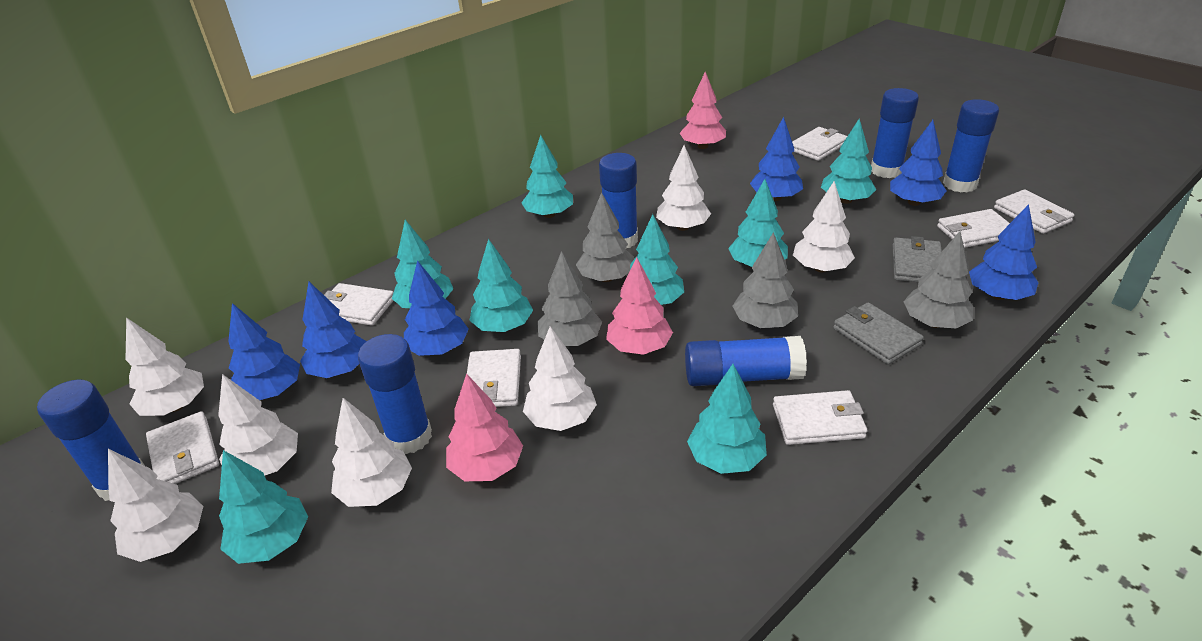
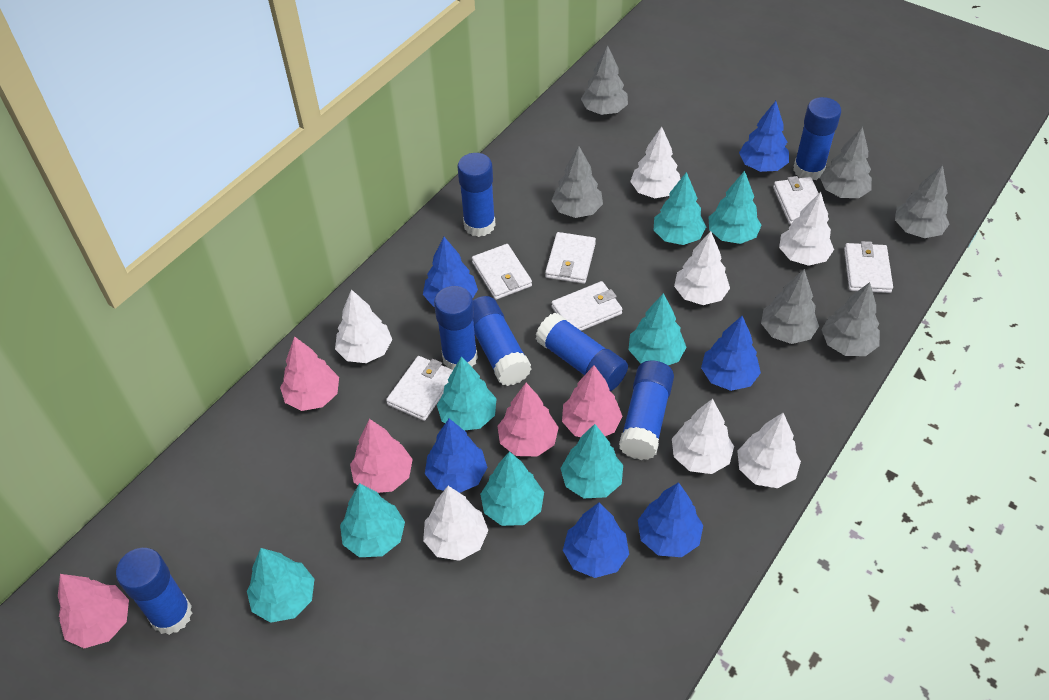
blue glue stick: [37,380,145,501] [358,334,432,455] [599,153,638,248] [685,336,807,386] [871,88,919,178] [943,99,999,193] = 6 -> [116,548,192,635] [434,286,478,370] [458,153,496,237] [473,296,532,386] [536,313,628,391] [619,360,674,460] [793,97,841,180] = 7
grey tree: [537,251,602,346] [576,192,634,282] [733,232,798,328] [903,231,973,328] = 4 -> [551,146,603,218] [581,45,628,115] [761,269,819,344] [820,126,872,198] [821,282,880,356] [895,165,949,238] = 6
grey wallet: [833,303,924,365] [892,236,942,282] = 2 -> none = 0
pink tree: [446,373,523,481] [606,257,673,355] [680,72,726,149] = 3 -> [58,574,129,648] [280,336,339,411] [350,419,413,493] [498,383,559,457] [562,365,622,437] = 5
white wallet: [146,411,219,484] [324,283,394,326] [467,349,521,407] [773,390,867,445] [792,127,847,161] [937,209,1010,248] [994,189,1075,234] = 7 -> [386,356,453,421] [472,244,532,300] [545,232,596,284] [551,281,622,331] [773,176,828,225] [844,241,893,293] = 6

